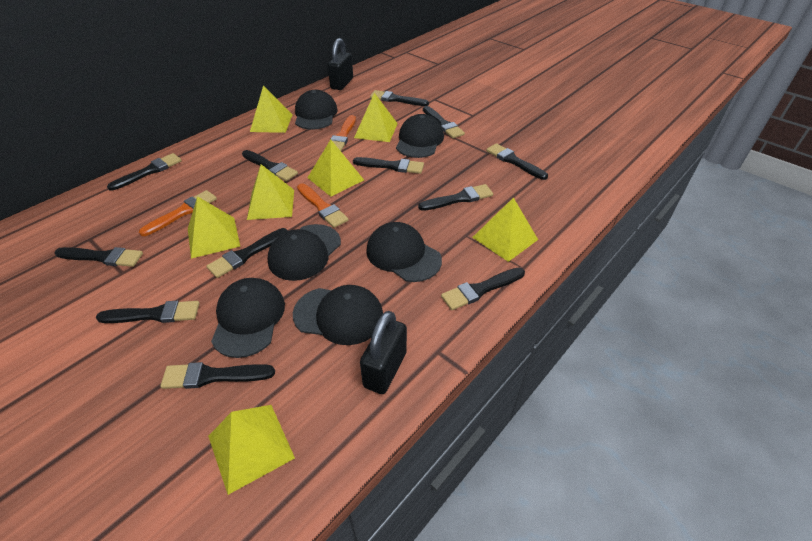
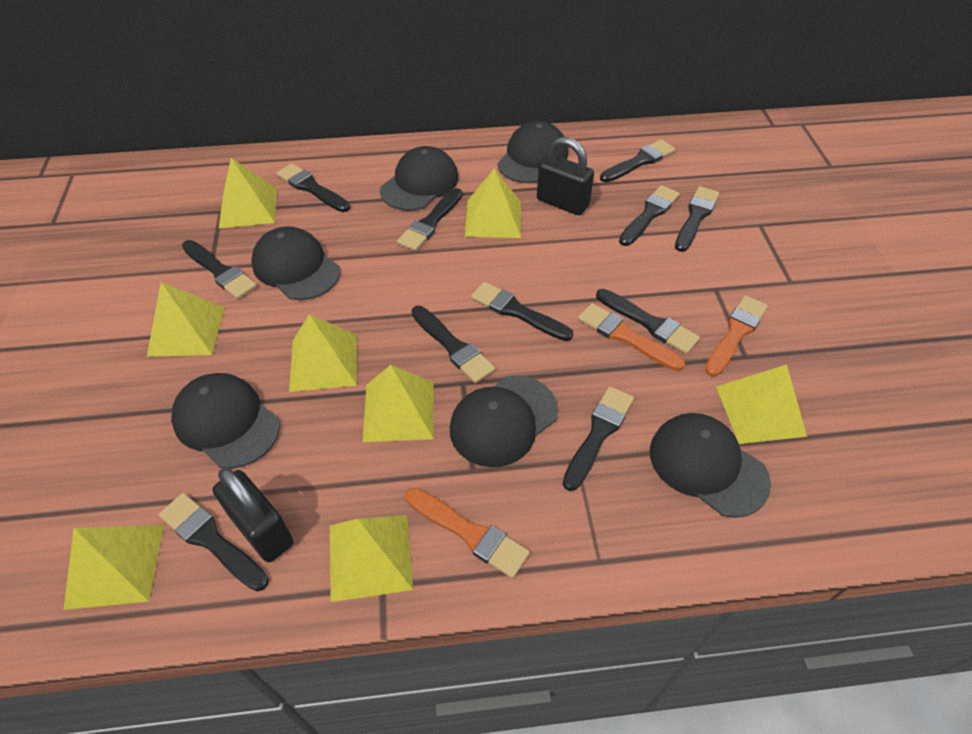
black brush: [55,247,143,267] [96,301,199,323] [107,153,182,191] [160,362,275,389] [206,228,288,278] [242,150,298,181] [353,157,424,174] [370,90,429,106] [418,184,493,211] [423,106,465,138] [441,267,525,310] [486,143,548,180] = 12 -> [159,493,269,591] [182,240,257,299] [276,163,350,212] [397,188,463,251] [411,306,495,383] [471,282,573,341] [563,386,634,491] [596,289,700,354] [600,139,676,182] [619,185,680,246] [675,186,719,252] = 11
yellow pyramid: [188,196,240,259] [208,405,295,495] [247,164,294,220] [250,85,293,133] [308,139,364,197] [354,93,398,142] [472,197,538,262] = 7 -> [64,525,164,610] [147,282,225,357] [219,158,277,228] [289,314,357,392] [330,515,413,602] [362,365,434,442] [465,169,521,238] [716,365,807,444] = 8

